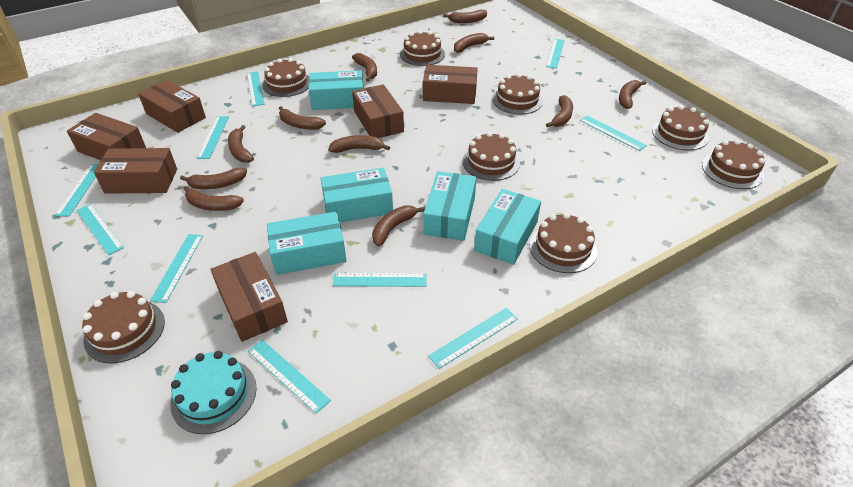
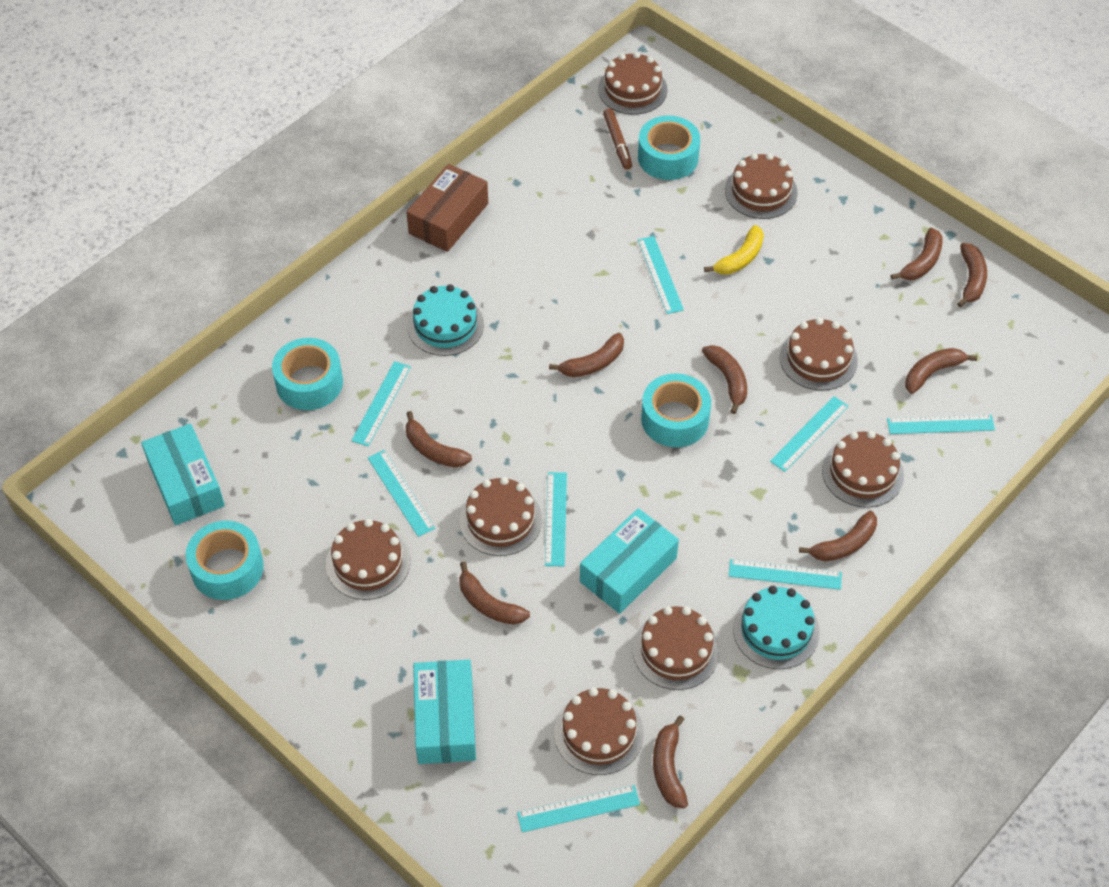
brown banana: [180,168,247,189] [183,186,244,211] [228,125,254,163] [279,106,326,130] [328,135,390,153] [352,53,377,82] [372,206,425,246] [443,10,487,23] [454,33,494,53] [546,95,573,127] [619,80,646,109] = 11 -> [406,411,472,468] [459,561,530,625] [549,333,624,377] [653,715,688,809] [702,345,747,414] [799,511,877,561] [891,228,943,280] [905,348,977,394] [957,243,987,307] = 9
brown box: [67,113,146,160] [94,148,177,194] [138,80,206,133] [211,252,288,342] [352,84,404,138] [423,65,478,104] = 6 -> [406,164,488,252] = 1
brown marker: none = 0 -> [603,108,632,170] = 1
turquoise box: [267,212,346,275] [309,70,364,110] [320,168,393,222] [424,171,477,241] [474,189,541,265] = 5 -> [141,423,225,525] [413,660,476,764] [580,508,679,614] = 3
turquoise cake: [170,351,257,434] = 1 -> [407,284,484,356] [733,586,820,669] = 2
turquoise ruler: [55,164,98,216] [76,204,124,255] [150,234,203,303] [197,116,229,159] [247,71,265,106] [248,340,331,414] [333,273,427,287] [428,308,518,369] [546,39,565,68] [580,116,647,151] = 10 -> [351,361,411,447] [368,450,435,537] [517,785,640,833] [545,472,567,566] [638,236,684,314] [729,559,842,590] [770,396,849,472] [887,415,995,434] = 8
turquoise tape: none = 0 -> [186,521,264,600] [272,338,343,410] [638,116,700,180] [641,373,711,447] = 4
yellow banana: none = 0 -> [704,225,764,275] = 1

